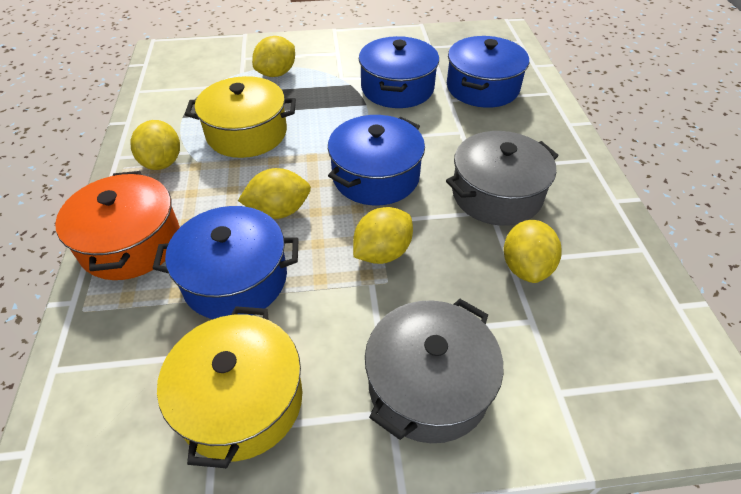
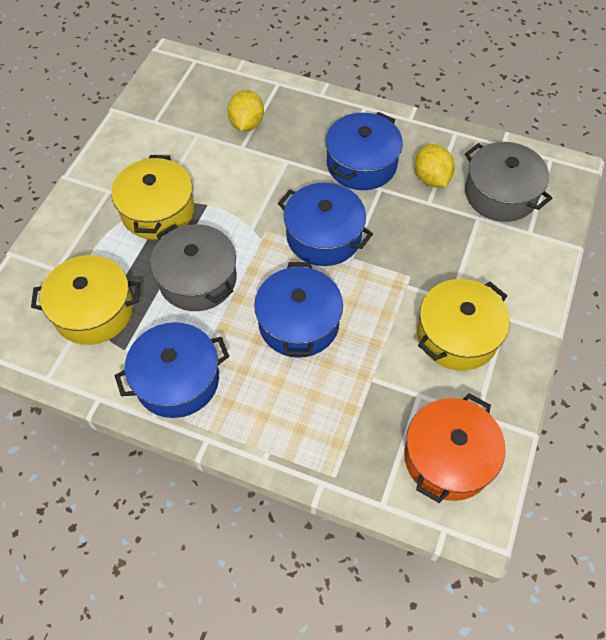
yellow lemon: [130,120,180,170] [238,168,311,219] [252,36,295,77] [353,207,413,264] [503,220,562,283] = 5 -> [227,90,264,131] [415,144,455,188] = 2
yellow pot: [157,306,302,468] [185,76,296,158] = 2 -> [31,255,140,345] [111,155,194,240] [417,279,510,371] = 3

